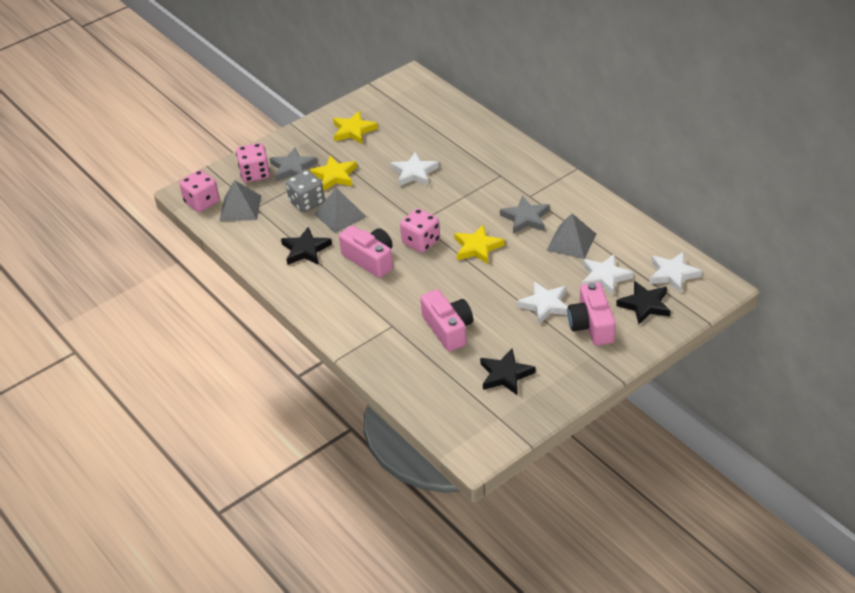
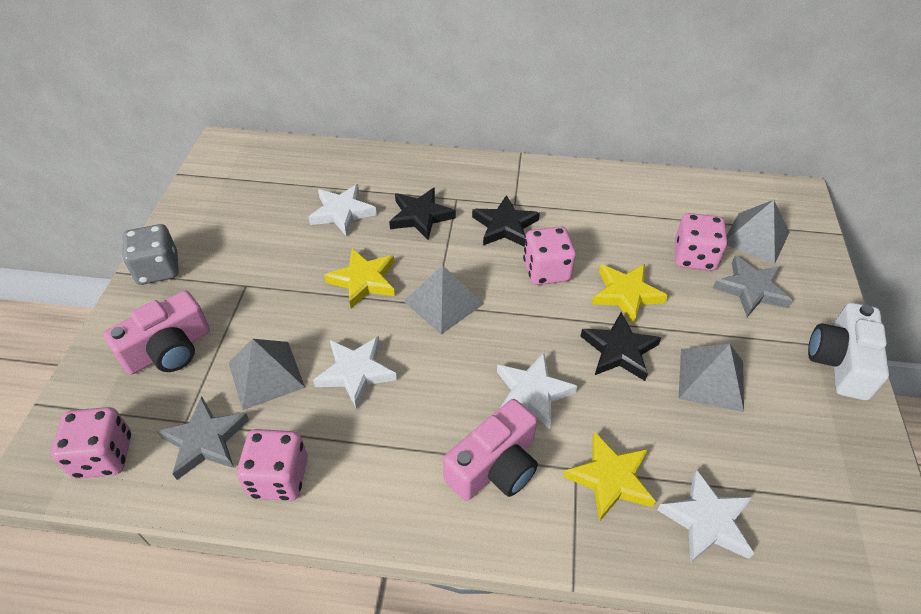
grey pyramid: [220,181,261,221] [314,187,366,233] [547,214,596,259] = 3 -> [228,339,305,410] [404,265,483,334] [678,344,744,412] [727,200,789,264] = 4
pink camera: [339,225,393,278] [420,289,473,351] [567,282,615,346] = 3 -> [103,291,210,375] [443,399,538,501] = 2
pink dice: [179,170,220,212] [236,143,270,182] [400,208,440,253] = 3 -> [51,407,131,478] [237,429,308,501] [523,226,576,285] [674,213,728,271] = 4
white camera: none = 0 -> [808,303,889,400] = 1

